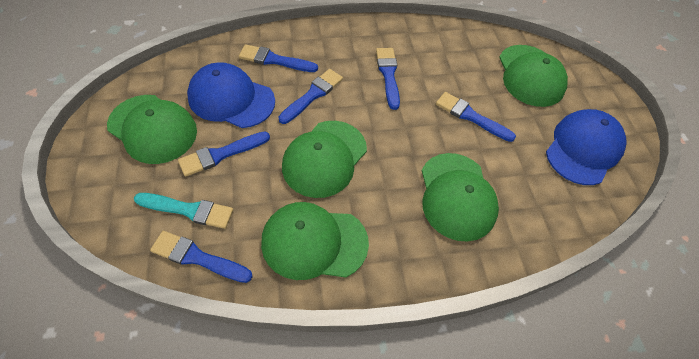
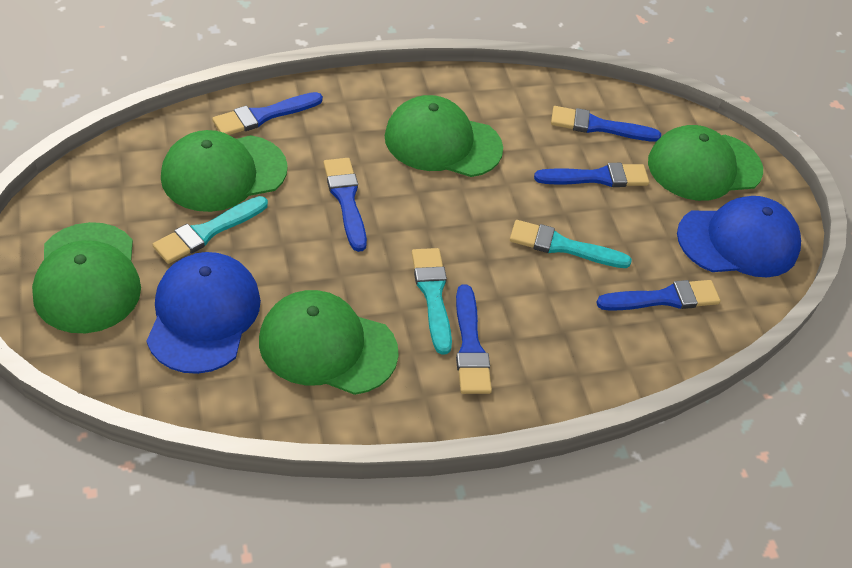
turquoise brush: [134,193,233,229] = 1 -> [152,196,268,264] [412,248,452,355] [510,220,632,268] = 3

